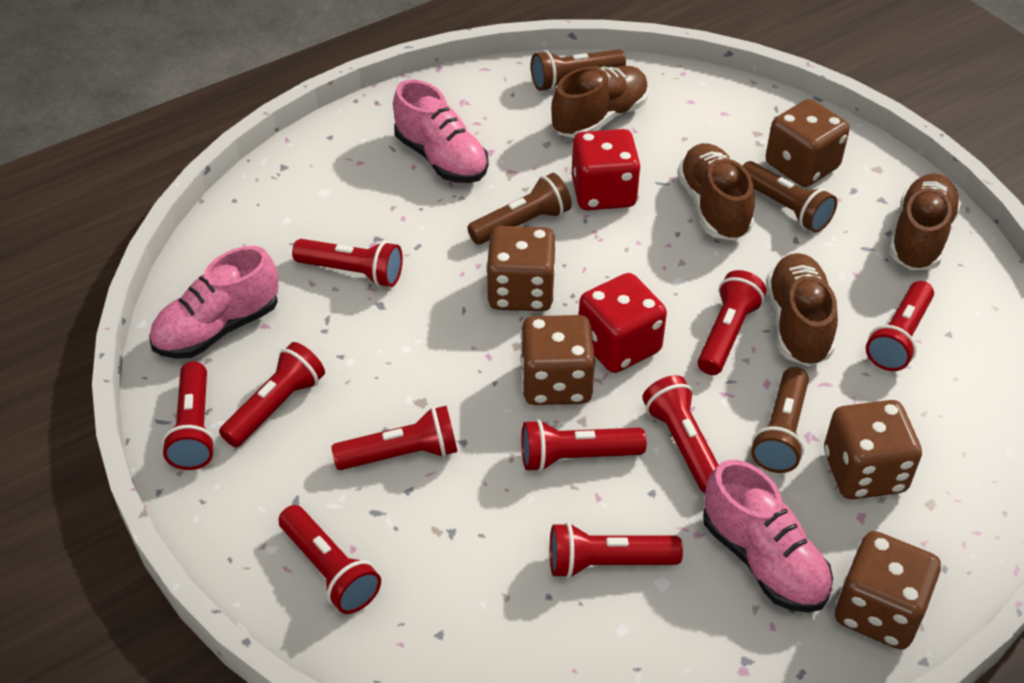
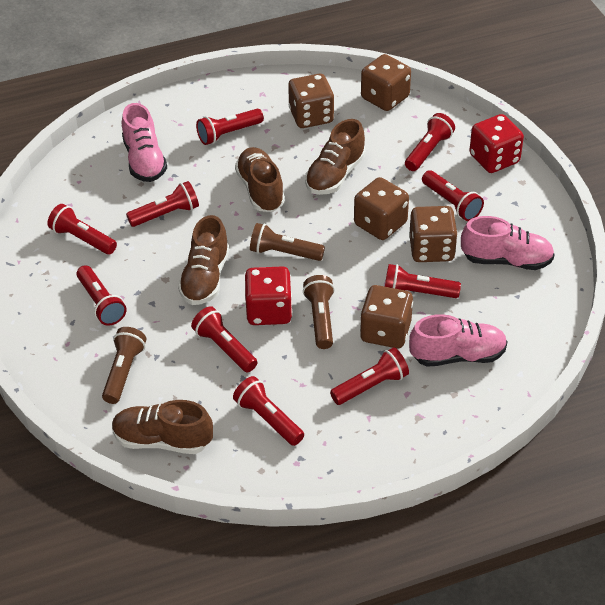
brown flashlight: [467,173,572,245] [531,49,626,91] [742,161,837,233] [751,367,809,473] = 4 -> [102,327,146,404] [250,223,325,261] [303,275,335,349] = 3

